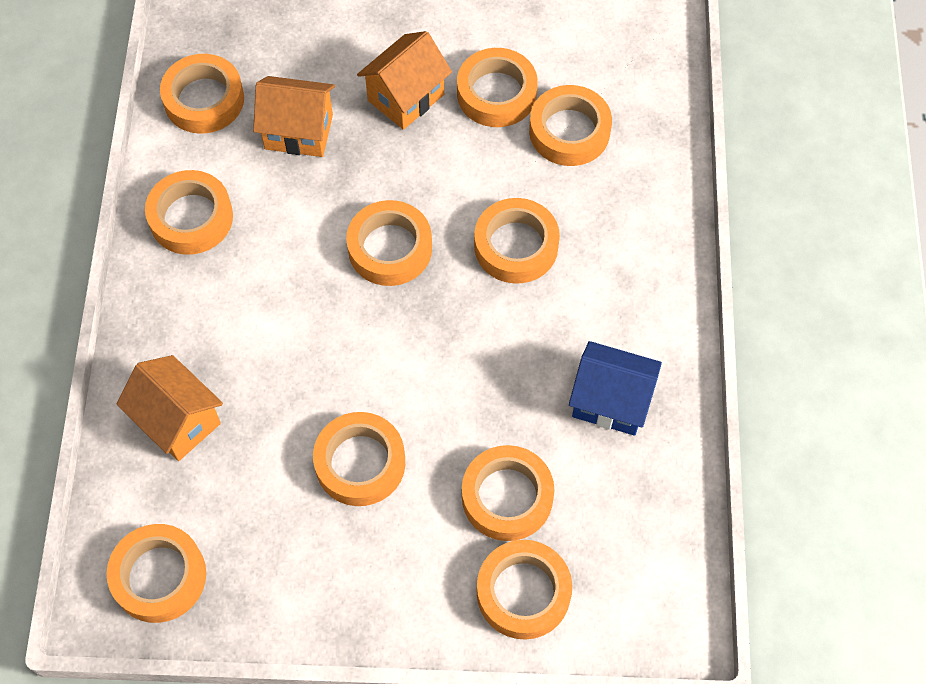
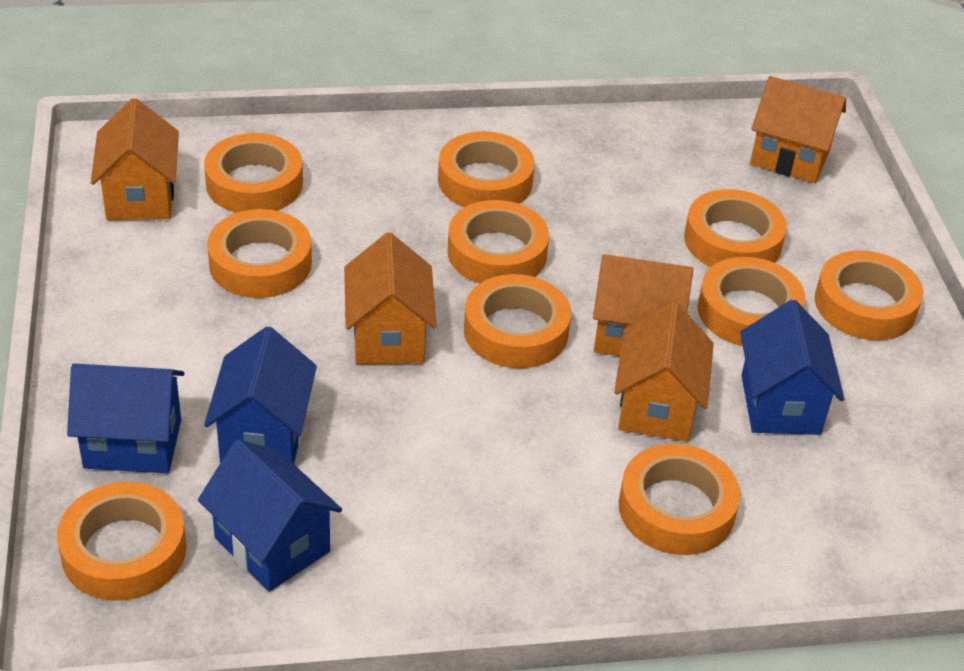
blue house: [569,341,662,436] = 1 -> [67,363,185,473] [198,439,342,592] [204,327,317,464] [740,300,844,435] = 4
orange house: [117,355,223,461] [253,76,335,157] [357,31,452,130] = 3 -> [91,98,179,220] [344,233,437,364] [593,254,693,356] [614,302,714,441] [750,76,846,183] = 5

